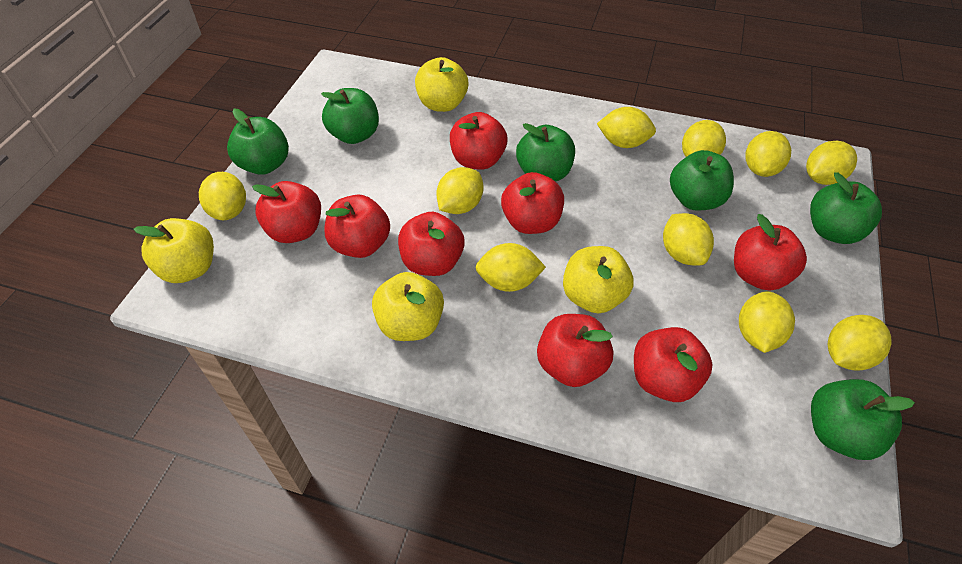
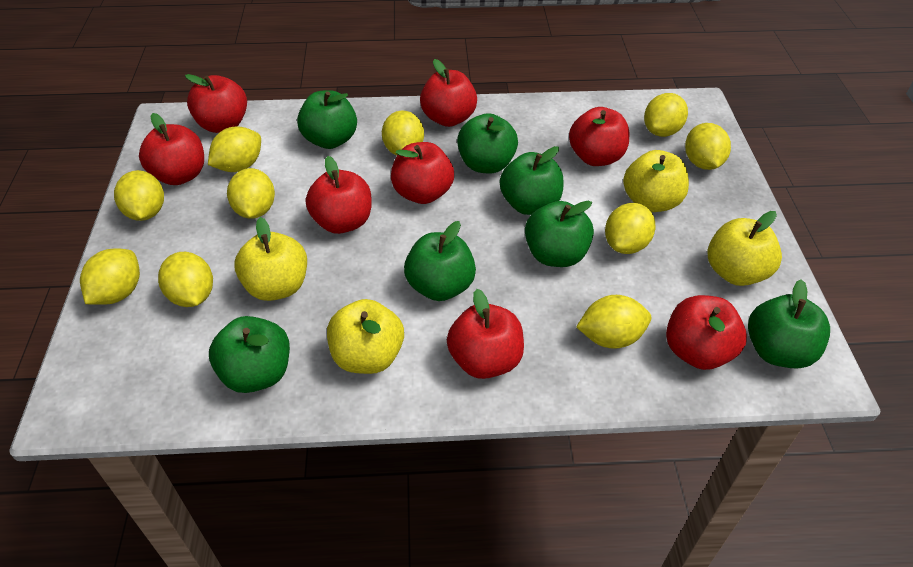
green apple: [227,109,289,175] [321,88,379,144] [516,123,575,182] [670,150,734,211] [810,172,882,244] [811,379,915,460] = 6 -> [209,316,290,393] [297,90,357,149] [404,221,476,301] [457,113,518,173] [500,146,563,215] [525,201,594,267] [748,279,830,369] = 7

